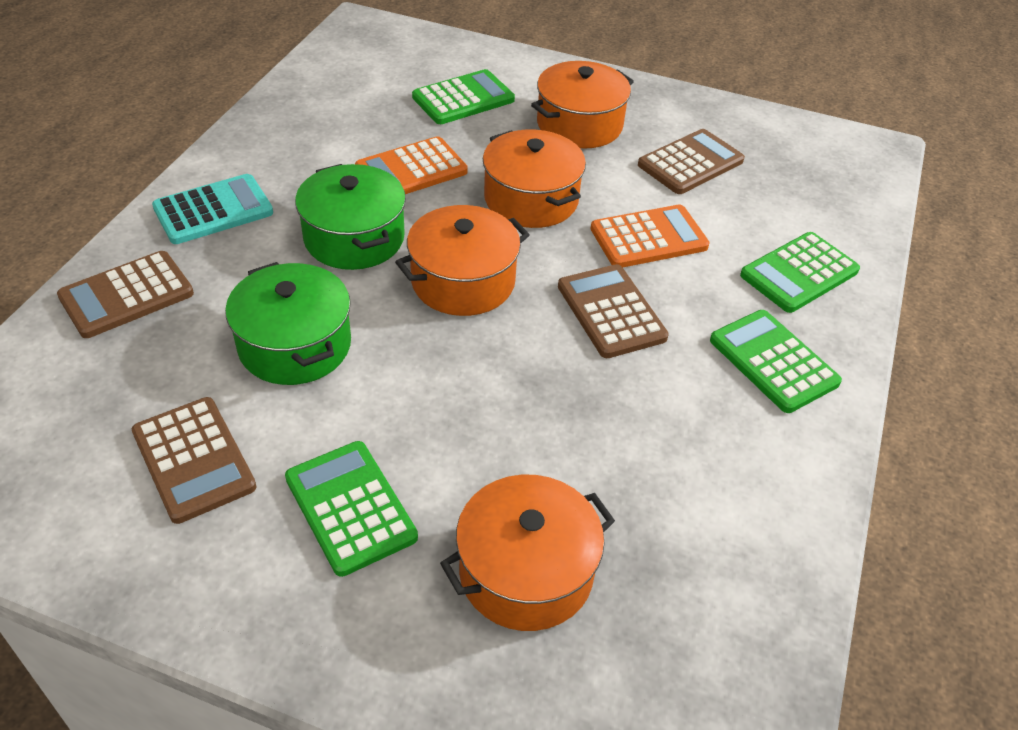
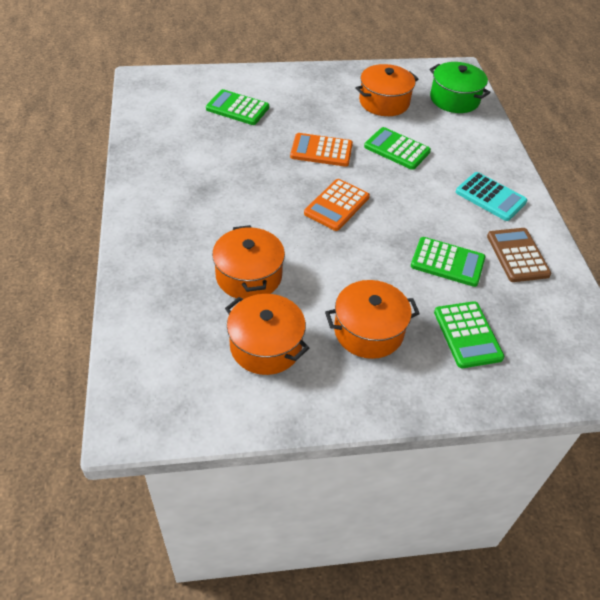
brown calculator: [57,251,194,338] [132,397,257,524] [558,264,669,358] [638,129,745,194] = 4 -> [487,228,551,282] = 1
green pot: [225,262,351,385] [295,164,406,270] = 2 -> [430,62,491,113] = 1

